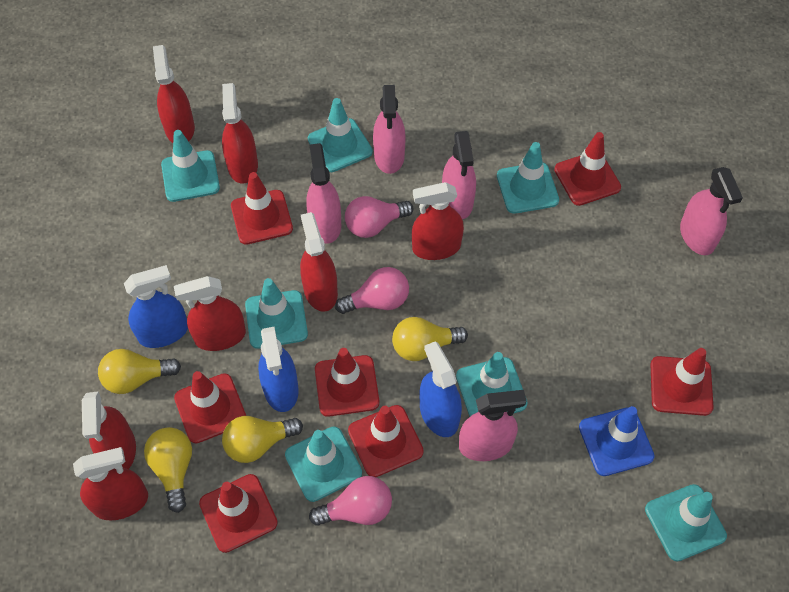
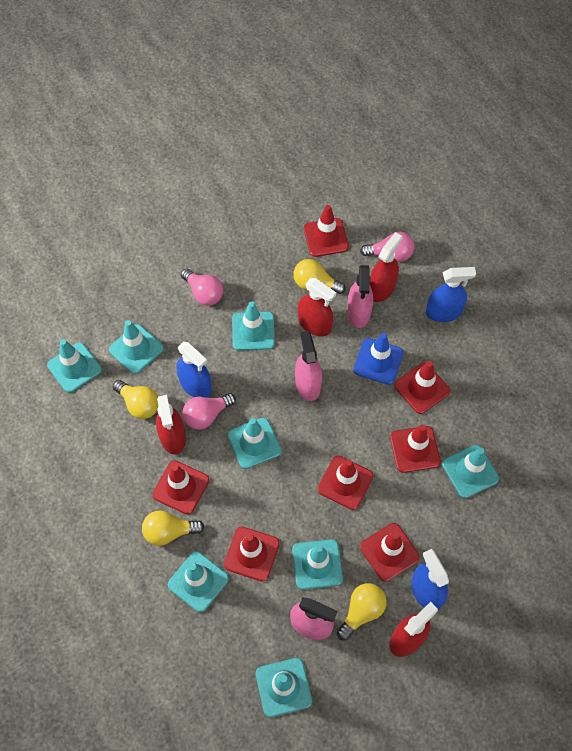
pink spray bottle: [306,143,341,244] [373,85,406,174] [442,131,476,219] [459,390,526,461] [680,167,743,255] = 5 -> [290,597,337,640] [295,331,322,401] [347,265,373,328] = 3
red spray bottle: [73,447,148,520] [82,391,136,469] [153,45,195,143] [174,276,246,351] [222,83,258,184] [300,212,338,312] [412,182,464,260] = 7 -> [156,395,186,455] [298,278,336,336] [370,232,402,302] [389,602,438,657] = 4
turquoise traffic cone: [161,130,220,202] [245,278,308,348] [285,427,362,502] [308,98,373,172] [456,352,528,417] [497,142,559,214] [645,484,727,561] = 7 -> [47,339,102,393] [109,320,164,374] [168,551,229,612] [228,418,281,469] [232,301,275,351] [256,658,312,717] [292,539,343,590] [442,445,499,498] = 8

